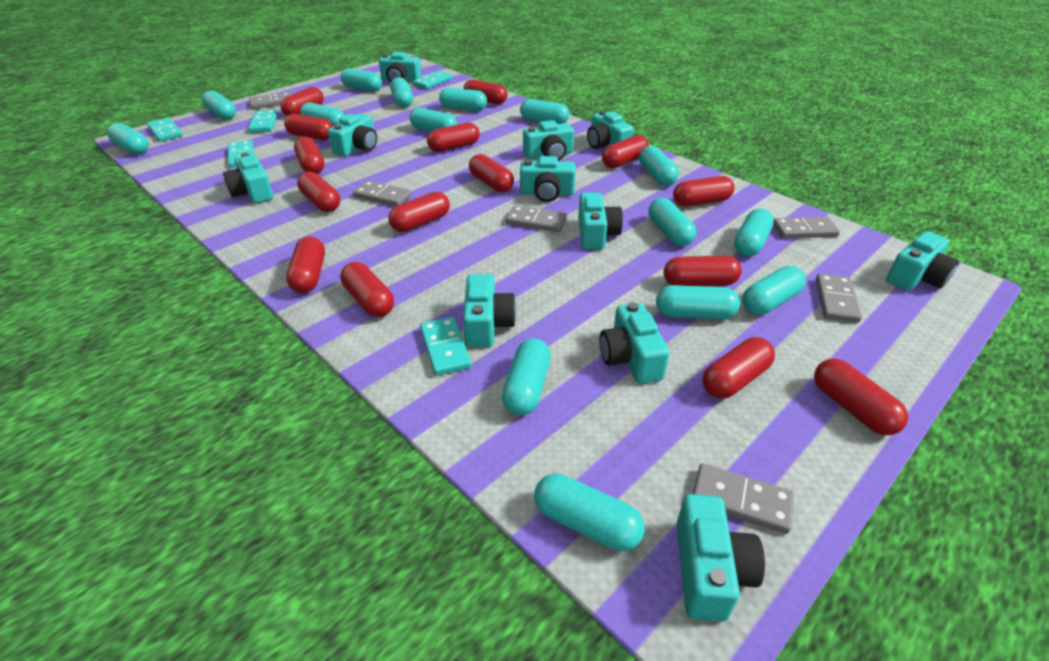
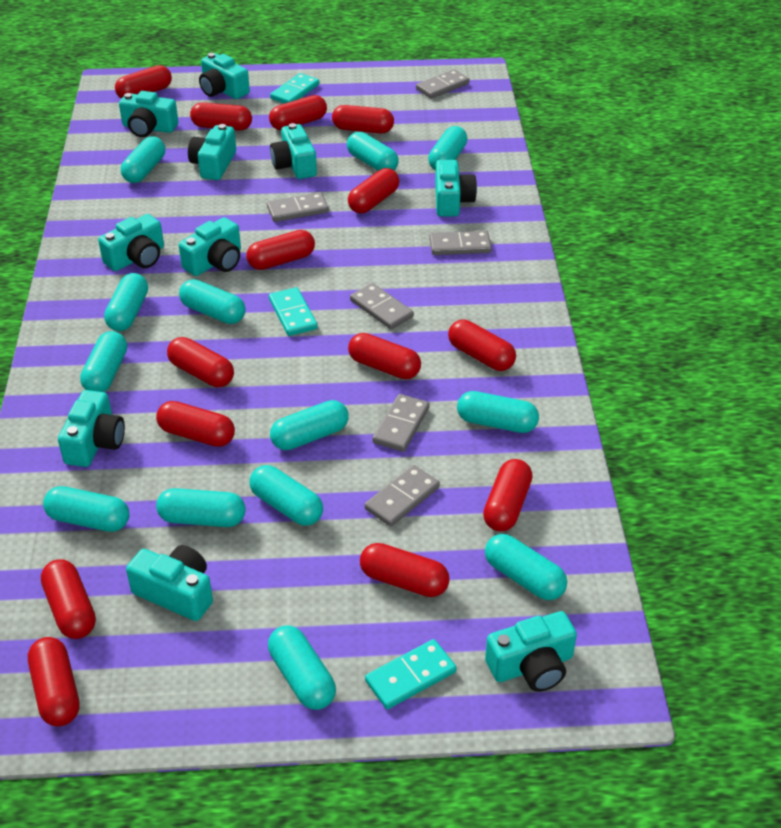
red capsule: [280,87,324,116] [284,114,333,140] [286,236,325,293] [294,137,324,174] [297,171,340,212] [340,262,394,317] [388,192,450,232] [427,123,480,152] [464,79,507,104] [469,154,514,193] [602,135,649,168] [664,255,742,286] [673,176,734,207] [702,337,775,399] [814,359,908,435] = 15 -> [28,637,80,727] [41,559,96,639] [115,65,172,99] [156,401,235,447] [167,337,234,387] [190,102,252,131] [246,230,315,270] [269,95,327,130] [332,105,394,134] [348,168,399,213] [348,333,421,379] [360,543,450,597] [448,320,516,371] [483,459,532,531] = 14
turquoise camera: [223,153,273,203] [328,114,377,156] [379,52,421,82] [463,274,517,347] [520,156,576,202] [523,120,574,161] [578,193,623,249] [587,110,634,149] [599,302,670,383] [677,494,765,622] [886,231,959,291] = 11 -> [58,390,125,467] [98,214,164,271] [119,91,178,137] [126,545,213,621] [179,217,241,276] [188,124,236,180] [199,53,250,99] [270,123,317,179] [435,160,477,217] [485,611,577,692] = 10
turquoise capsule: [107,123,149,155] [202,91,236,120] [300,102,345,127] [340,68,382,92] [390,77,413,108] [409,108,457,132] [439,88,487,111] [502,338,551,415] [520,99,569,124] [534,473,645,551] [639,146,679,186] [648,198,697,246] [656,285,740,319] [734,208,774,257] [742,266,806,315] = 15 -> [43,486,129,532] [80,331,127,392] [104,273,148,331] [121,136,165,183] [156,488,246,527] [179,279,246,324] [250,465,323,526] [268,626,336,710] [270,400,349,450] [347,132,399,171] [428,126,468,170] [457,391,539,433] [485,534,567,600] = 13
turquoise domino: [147,117,183,141] [228,140,254,168] [248,110,278,133] [413,71,452,89] [420,317,471,376] = 5 -> [269,287,318,336] [270,73,319,104] [365,639,457,709] = 3

